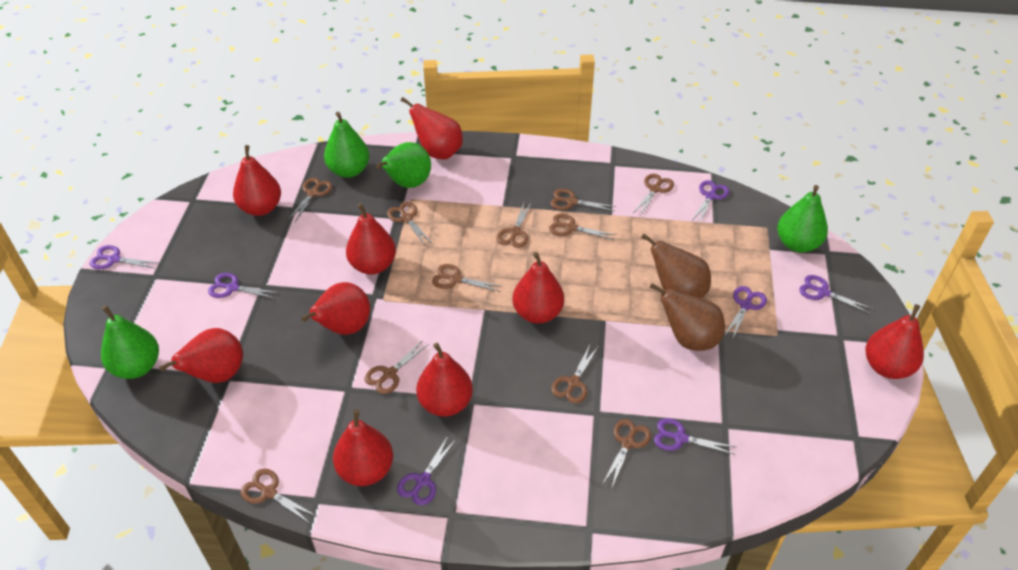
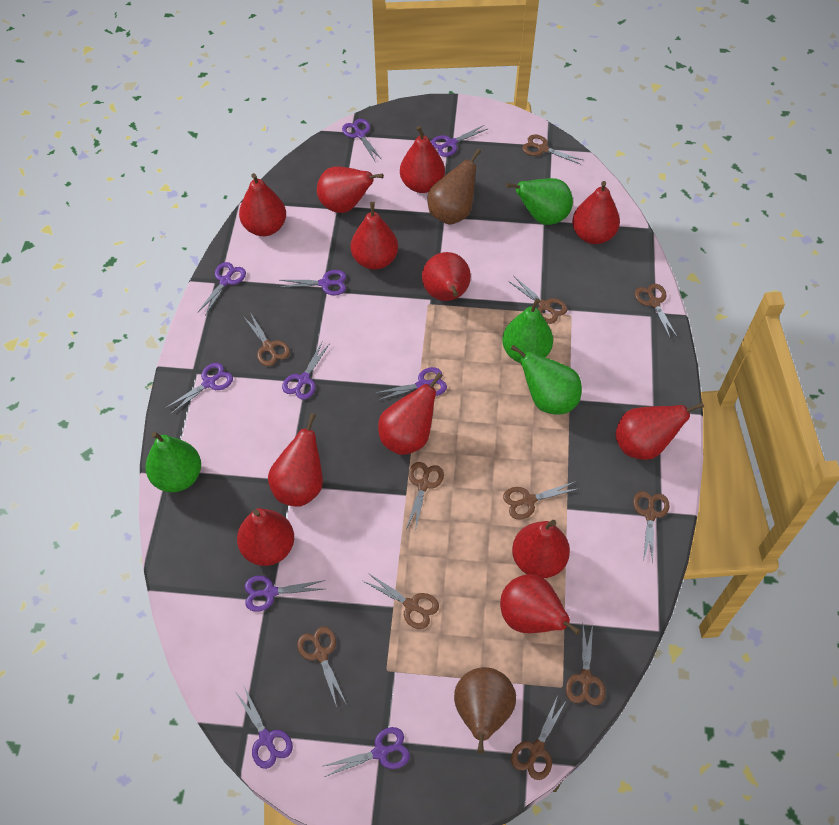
purple scissors: [90,245,158,269] [208,273,279,299] [397,436,457,505] [654,418,736,455] [692,180,729,224] [724,286,767,338] [799,275,873,314] = 7 -> [166,363,233,414] [198,262,246,315] [235,687,293,769] [245,576,325,612] [280,270,346,295] [282,342,330,400] [323,727,410,777] [342,119,382,161] [376,367,447,401] [431,125,489,157] = 10
red pear: [159,328,243,383] [233,145,281,216] [301,282,370,335] [333,409,393,486] [346,203,396,275] [401,97,463,159] [416,343,473,417] [513,252,564,324] [866,304,924,379] = 9 -> [237,508,294,566] [239,173,286,236] [268,413,323,507] [317,166,384,213] [351,202,398,270] [378,372,443,455] [400,126,445,193] [422,252,471,301] [500,574,581,635] [512,520,570,578] [572,181,620,244] [615,402,704,460] = 12

